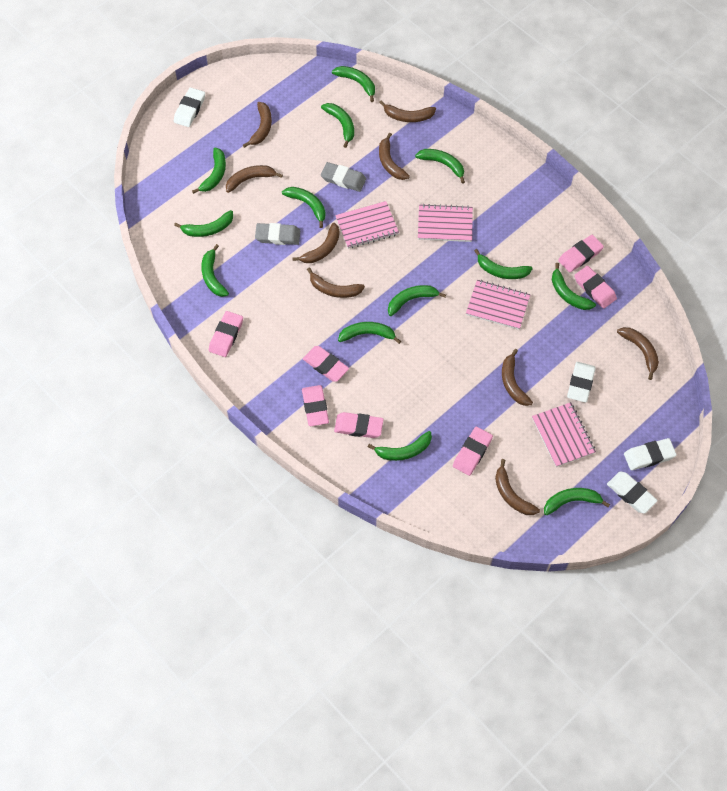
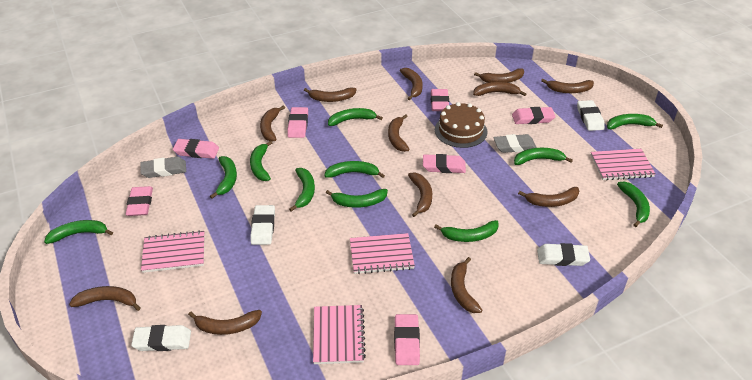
brown banana: [226,165,283,193] [243,102,272,148] [292,223,340,263] [307,267,365,298] [379,100,436,122] [379,133,410,180] [495,459,540,515] [502,349,533,406] [617,327,659,380] = 9 -> [69,286,140,311] [188,310,262,335] [260,105,285,142] [304,88,357,102] [388,114,409,152] [400,68,423,100] [408,172,432,217] [451,257,482,313] [473,82,526,96] [474,68,524,83] [518,187,579,207] [541,79,594,93] = 12
brown cake: none = 0 -> [435,102,487,148] = 1
green banana: [174,210,233,237] [192,148,226,194] [201,244,229,297] [282,187,325,228] [321,103,354,148] [332,66,375,102] [338,322,401,344] [368,431,432,461] [388,285,446,316] [415,149,465,184] [474,249,533,279] [544,488,610,515] [552,263,596,310] = 13 -> [44,220,113,244] [210,156,237,199] [250,141,273,181] [289,168,315,211] [324,161,385,178] [326,189,388,208] [328,108,383,126] [434,220,499,242] [514,148,573,165] [607,114,663,129] [617,182,650,227] = 11

